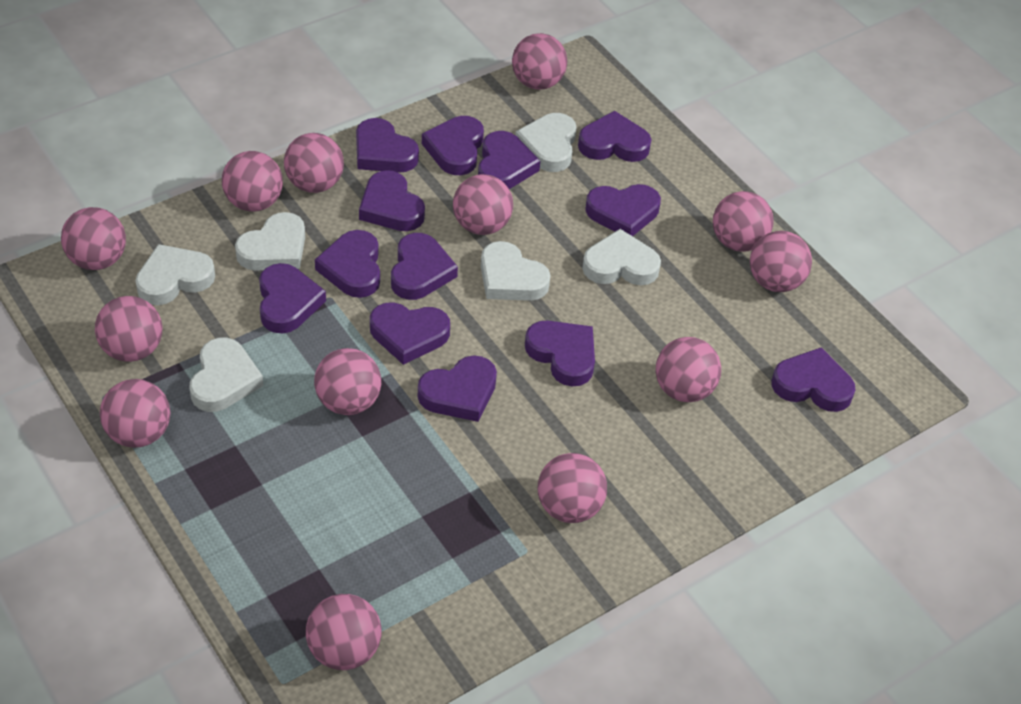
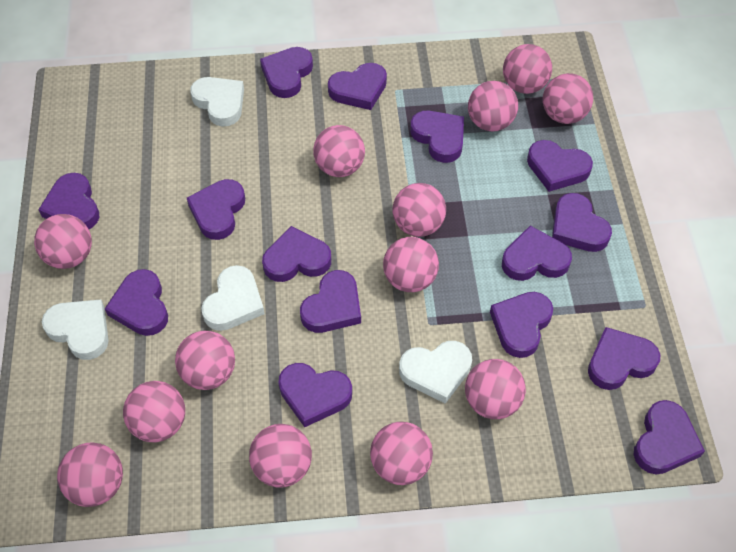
purple heart: [259,263,326,334] [315,230,380,298] [356,118,419,173] [359,170,425,231] [370,302,450,365] [391,233,458,300] [418,355,497,422] [422,116,484,175] [478,131,540,189] [525,320,595,386] [578,111,652,162] [586,184,661,236] [772,347,855,412] = 13 -> [38,173,99,229] [105,269,168,336] [187,179,245,240] [260,47,313,98] [262,226,331,282] [278,363,352,427] [300,270,361,333] [328,63,387,110] [410,111,464,163] [490,292,553,358] [502,226,572,281] [527,140,593,192] [552,193,612,252] [588,327,660,390] [634,400,705,474] = 15
white heart: [135,244,215,305] [189,338,264,412] [235,212,305,271] [481,241,551,301] [515,113,576,172] [582,229,661,285] = 6 -> [42,300,109,360] [190,77,244,127] [201,265,265,331] [399,341,472,404] = 4

